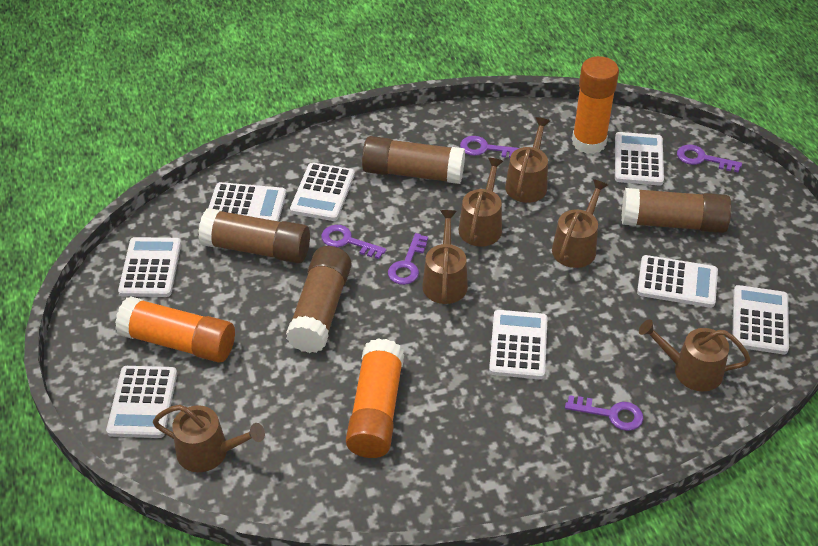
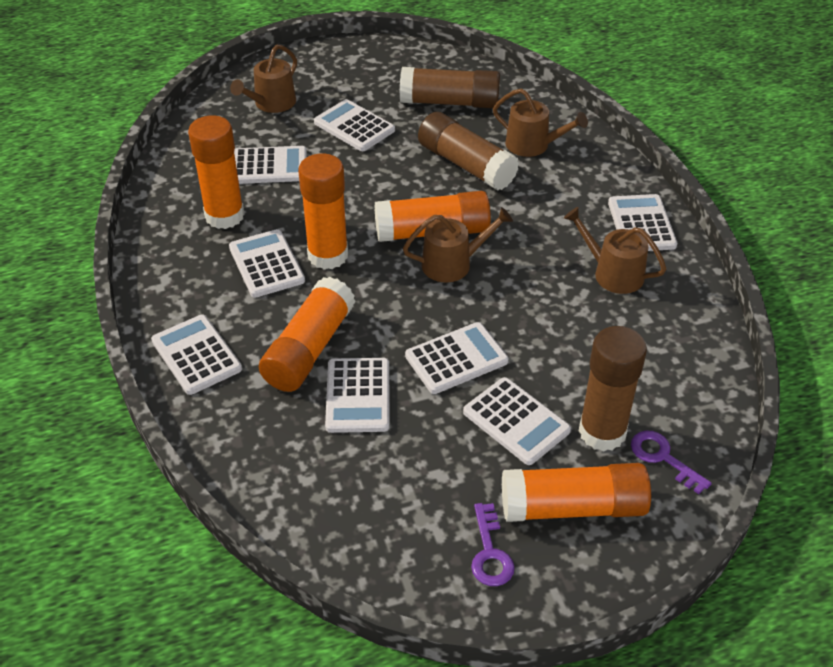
brown glue stick: [198,208,310,263] [286,246,352,353] [362,136,465,184] [622,188,731,233] = 4 -> [400,67,500,108] [418,112,519,191] [579,326,647,452] = 3
brown watering can: [153,405,265,472] [422,210,468,304] [459,158,503,246] [505,117,550,203] [552,179,608,268] [639,319,751,392] = 6 -> [230,45,297,113] [403,207,513,282] [493,88,588,157] [564,207,666,294] = 4
orange glue stick: [115,296,235,363] [346,338,404,458] [572,56,619,154] = 3 -> [188,116,244,229] [259,277,356,392] [298,153,348,270] [374,191,491,242] [502,463,651,522] = 5
purple key: [321,225,386,259] [388,233,428,285] [460,136,519,158] [565,395,643,431] [677,145,742,173] = 5 -> [471,503,515,586] [631,431,712,494] = 2

